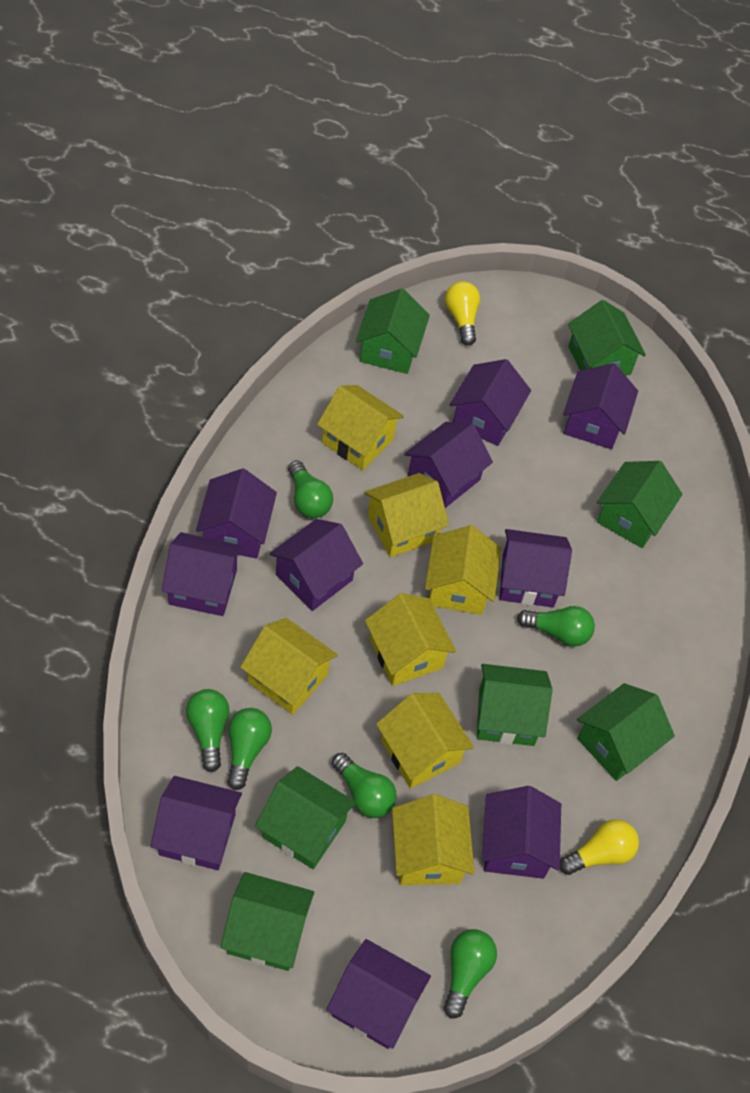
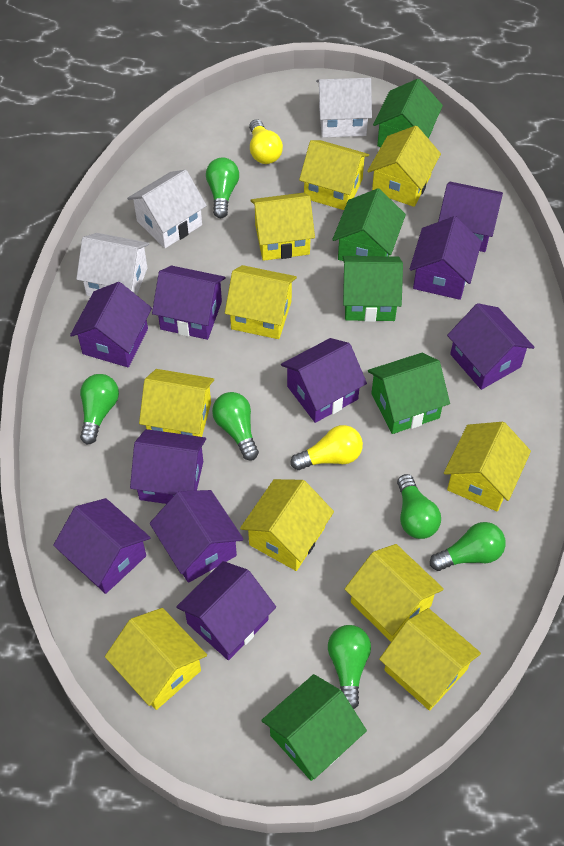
green house: [220,872,314,971] [255,766,356,869] [355,288,430,374] [477,664,553,746] [568,300,646,376] [577,683,675,781] [597,461,683,548] = 7 -> [261,674,367,781] [332,188,406,261] [343,256,403,322] [368,353,450,434] [373,79,443,147] = 5
white house: none = 0 -> [76,233,149,297] [127,169,207,248] [316,78,372,138] = 3
yellow house: [240,618,338,715] [317,385,404,470] [364,473,449,557] [365,593,456,686] [376,693,474,788] [392,794,475,885] [425,525,501,615] = 7 -> [105,608,207,710] [139,369,214,437] [225,265,297,339] [240,479,334,571] [251,193,315,261] [299,140,369,210] [345,544,444,642] [367,126,441,207] [379,608,481,711] [444,422,531,512] = 10

